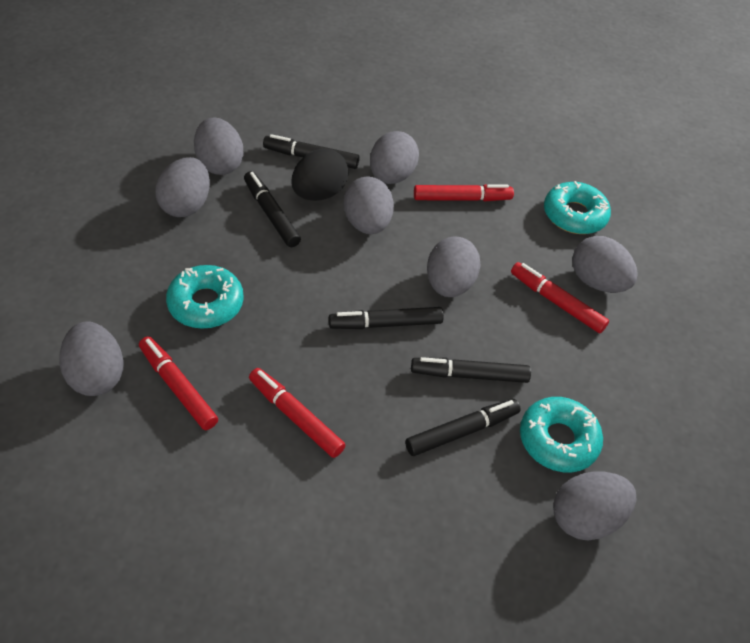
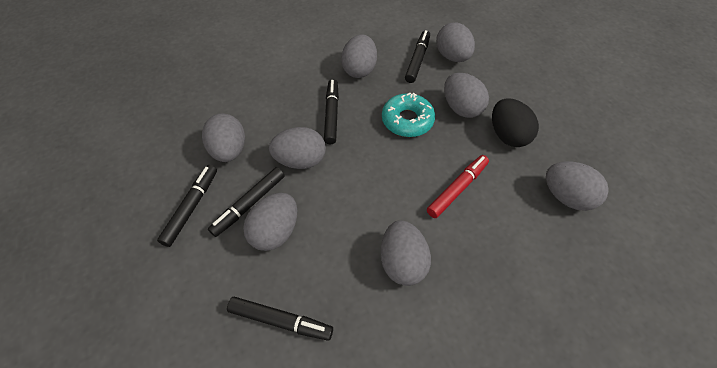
red marker: [139,336,218,430] [249,368,346,458] [414,184,514,201] [511,262,609,333] = 4 -> [427,155,489,218] = 1
turquoise donut: [166,265,244,329] [520,397,603,472] [544,181,611,234] = 3 -> [382,93,435,137] = 1

